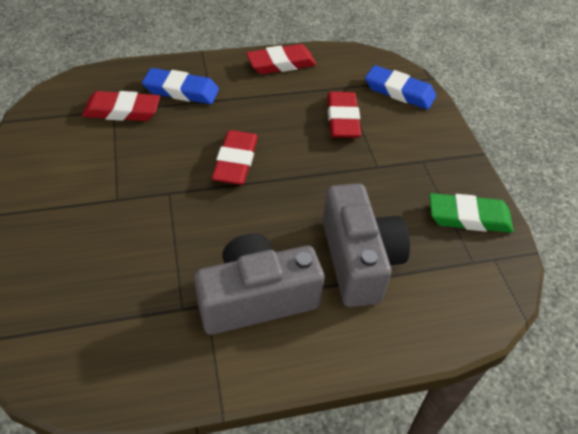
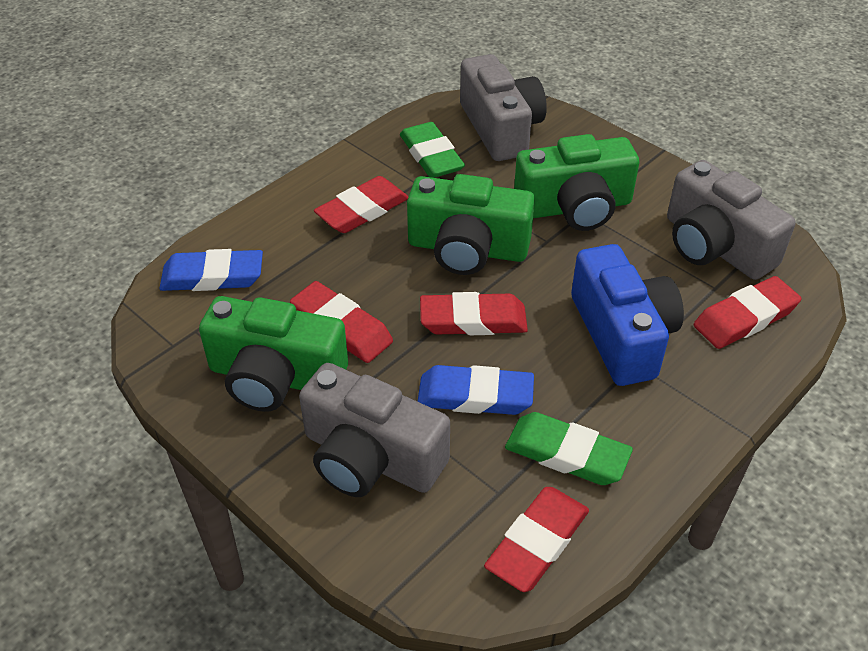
blue camera: none = 0 -> [571,244,684,386] = 1
green camera: none = 0 -> [199,296,348,412] [407,174,535,275] [514,134,639,231] = 3
green eraser: [429,193,514,233] = 1 -> [400,122,465,178] [505,412,633,485] = 2
grey camera: [194,234,325,335] [323,183,410,307] = 2 -> [299,363,450,497] [460,54,547,161] [667,160,796,280] = 3
red eraser: [82,91,160,121] [212,130,258,185] [246,44,317,74] [327,92,361,138] = 4 -> [290,281,393,363] [314,176,408,233] [420,292,528,335] [484,487,589,592] [694,276,801,349] = 5

